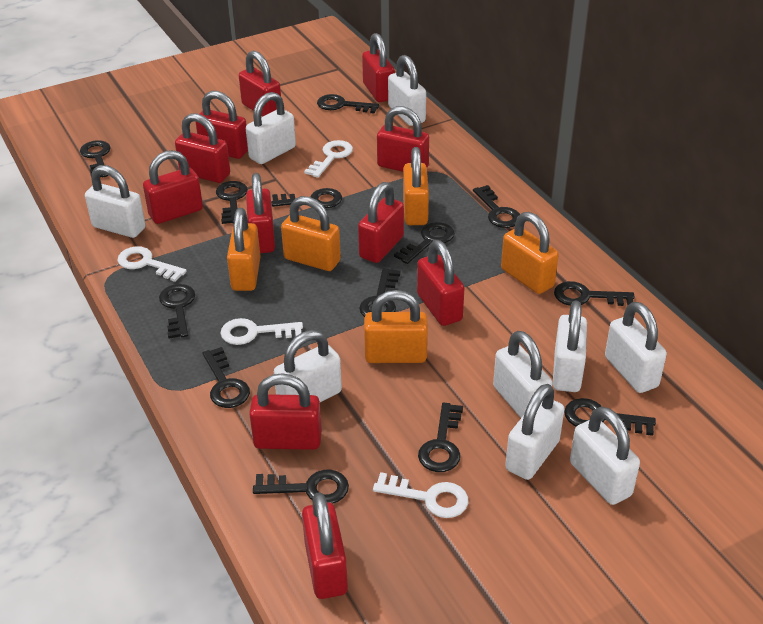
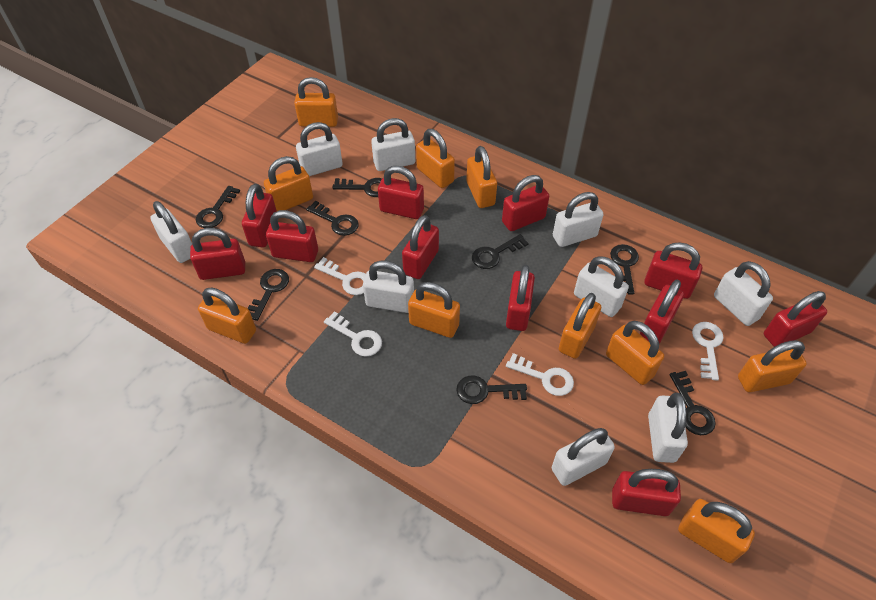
black key: [80,140,111,178] [159,284,195,339] [202,347,250,408] [216,181,248,224] [253,469,349,504] [271,188,342,208] [317,94,379,114] [359,268,401,317] [394,222,455,264] [418,402,463,472] [473,185,520,228] [554,281,635,306] [564,398,656,436] = 13 -> [196,186,240,228] [248,269,289,321] [306,201,359,236] [332,178,382,197] [456,375,527,404] [472,234,529,269] [610,244,639,295] [670,371,716,435] = 8
orange padlock: [227,208,261,291] [281,196,341,271] [364,290,428,363] [403,147,429,225] [501,212,559,294] = 5 -> [198,288,256,344] [264,156,313,211] [294,77,338,127] [408,282,460,338] [416,129,455,188] [466,146,497,208] [559,293,601,359] [606,321,664,385] [678,499,755,563] [738,340,807,392] = 10

